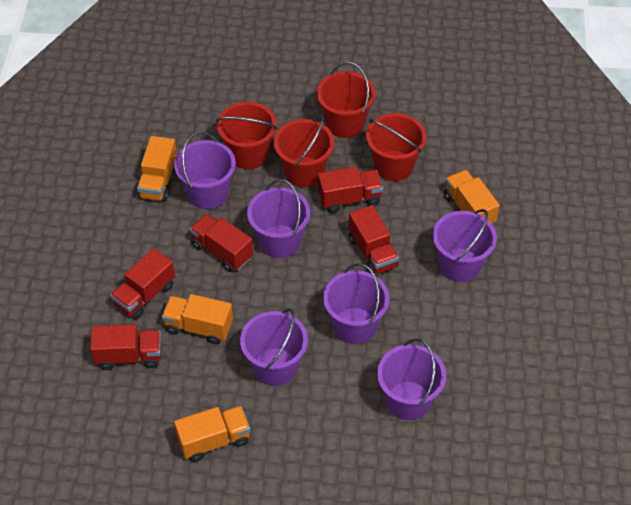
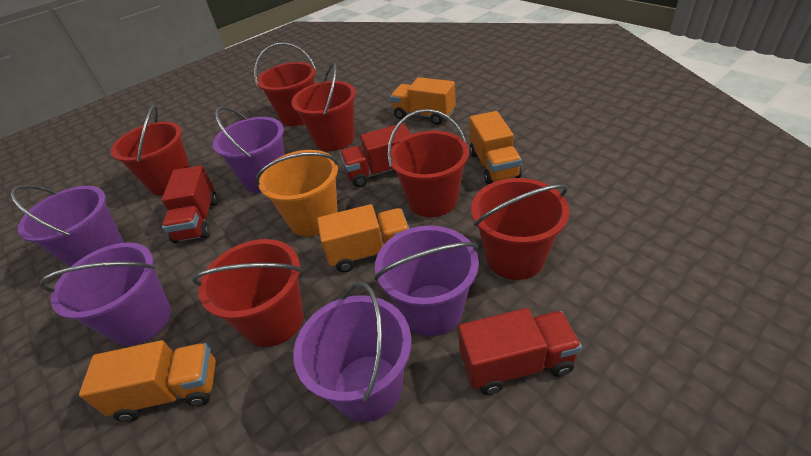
orange bucket: none = 0 -> [255,150,339,237] = 1
purple bucket: [174,132,236,209] [240,308,308,386] [247,179,310,258] [323,263,389,344] [377,338,446,420] [433,209,497,282] = 6 -> [10,185,124,267] [40,242,171,346] [213,106,285,193] [293,281,411,422] [374,225,479,336] = 5
red bucket: [216,102,277,169] [274,115,334,188] [317,62,375,138] [366,113,426,181] = 4 -> [111,105,190,196] [192,239,303,347] [254,42,316,126] [292,62,356,151] [387,109,469,217] [471,178,569,280] = 6
red truck: [90,324,161,370] [110,248,175,319] [190,214,253,272] [318,166,383,213] [349,205,399,274] = 5 -> [162,165,218,243] [340,123,411,187] [458,308,582,395] = 3

